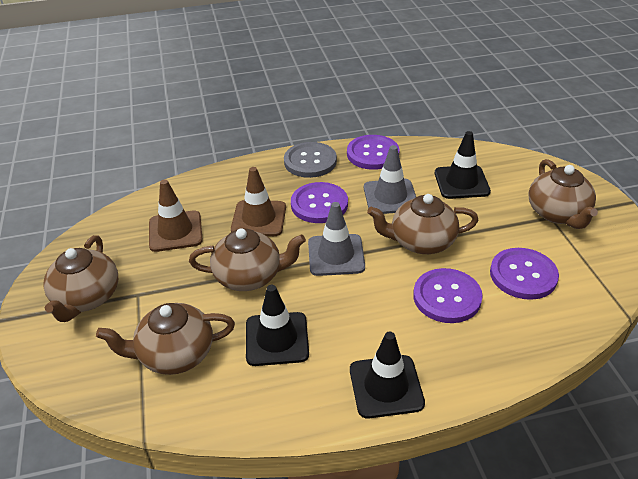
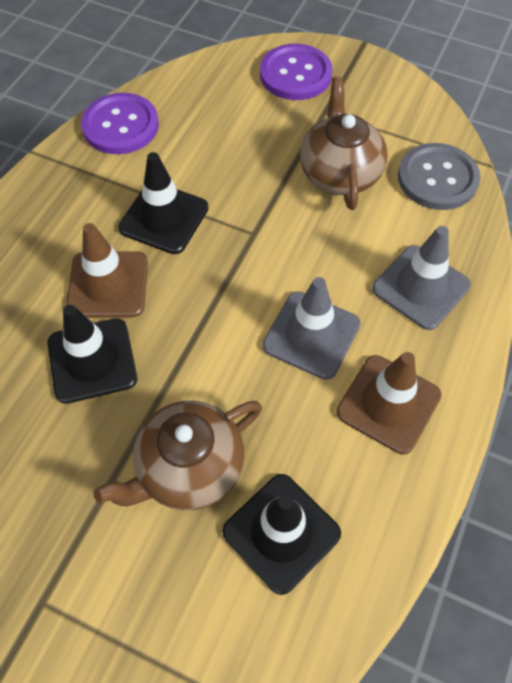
brown teapot: [43,235,118,322] [96,303,235,375] [189,228,306,291] [367,194,478,254] [528,159,598,229] = 5 -> [93,400,262,511] [300,77,388,210] = 2
purple button: [291,182,348,223] [347,135,400,170] [413,268,483,323] [490,248,559,300] = 4 -> [81,93,159,154] [260,44,333,100] = 2

